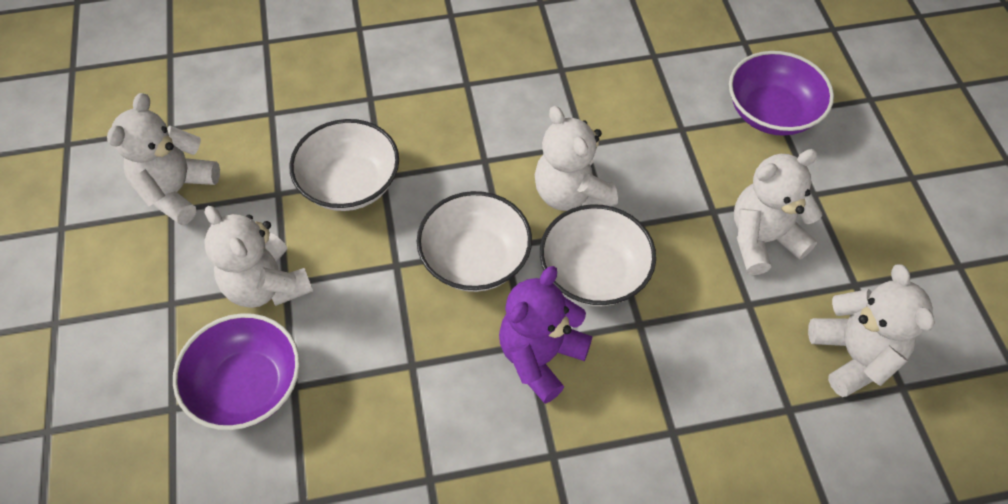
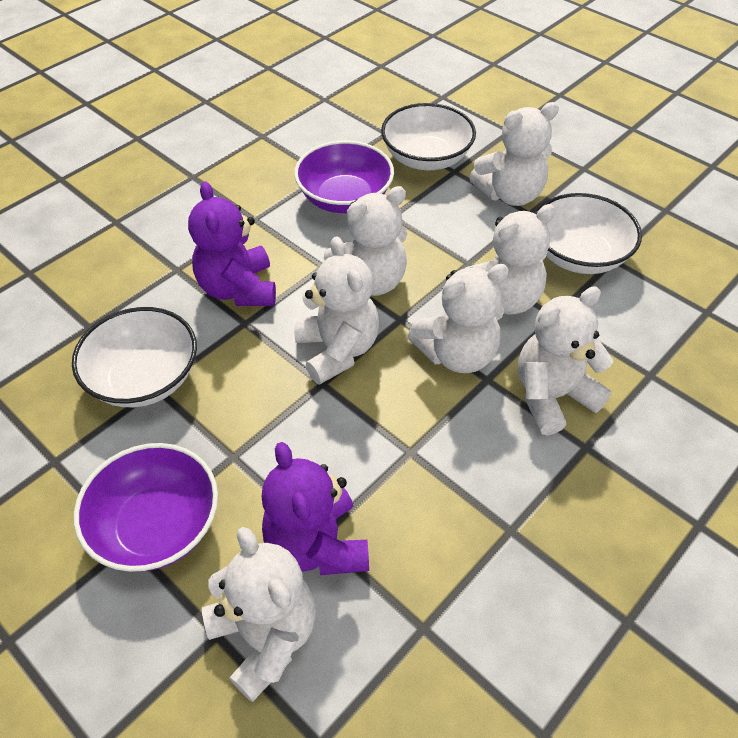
purple teddy bear: [499,266,592,404] = 1 -> [188,181,276,306] [262,442,369,575] = 2
white teddy bear: [107,93,220,225] [204,206,313,308] [535,106,618,211] [734,149,822,275] [808,264,935,397] = 5 -> [202,527,316,702] [294,236,379,385] [324,186,407,296] [408,264,509,373] [465,204,556,315] [469,102,559,206] [518,286,614,435] = 7

